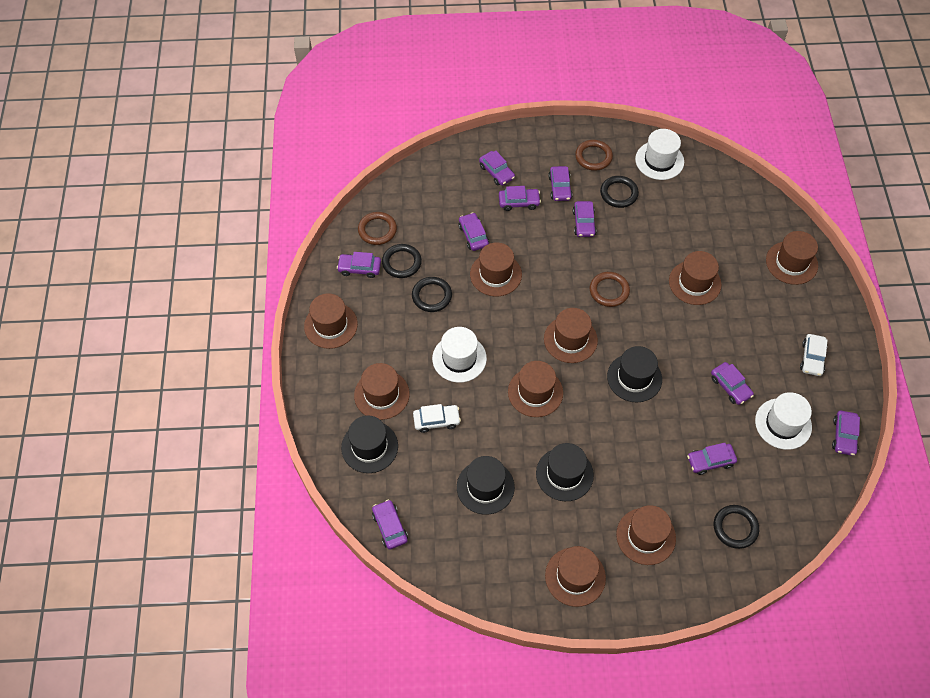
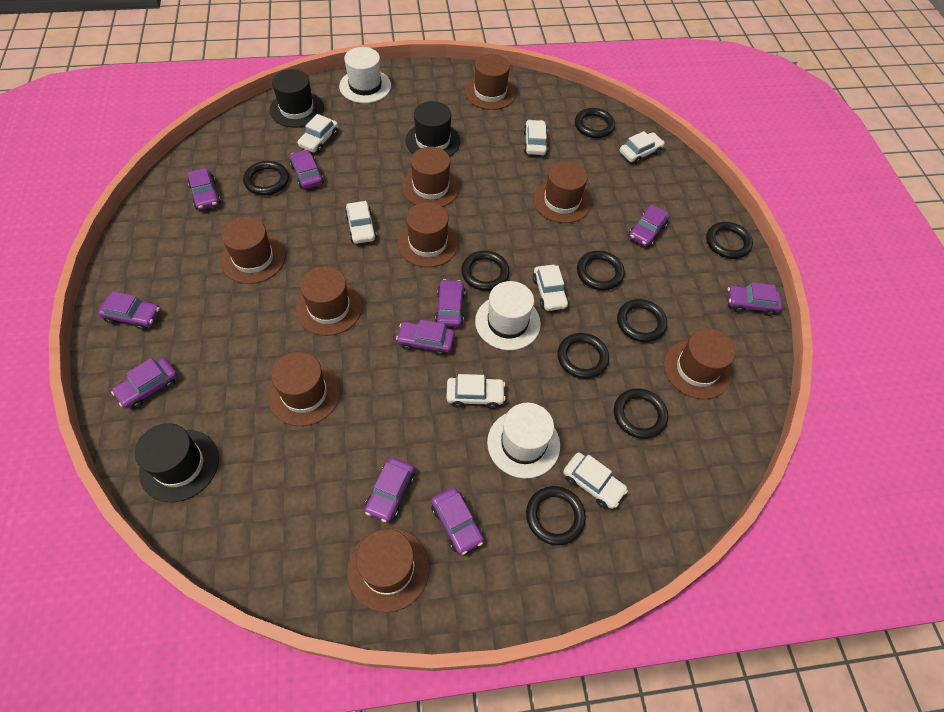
black hat: [341,415,398,473] [457,456,515,515] [536,443,594,501] [607,346,662,402] = 4 -> [135,423,219,502] [269,69,324,127] [406,101,460,157] = 3
black ring: [382,244,422,278] [412,277,452,312] [600,176,639,208] [714,505,759,549] = 4 -> [243,161,289,195] [461,251,510,291] [526,486,586,545] [557,333,609,379] [575,108,615,138] [577,251,625,290] [614,388,668,439] [617,299,667,342] [706,222,753,259] = 9
brown ring: [358,212,397,245] [575,140,613,171] [590,272,630,307] = 3 -> none = 0
white car: [413,404,461,433] [800,334,827,376] = 2 -> [298,114,338,153] [345,201,377,244] [446,374,506,409] [524,120,548,155] [533,265,568,311] [563,452,628,509] [620,131,665,164] = 7

